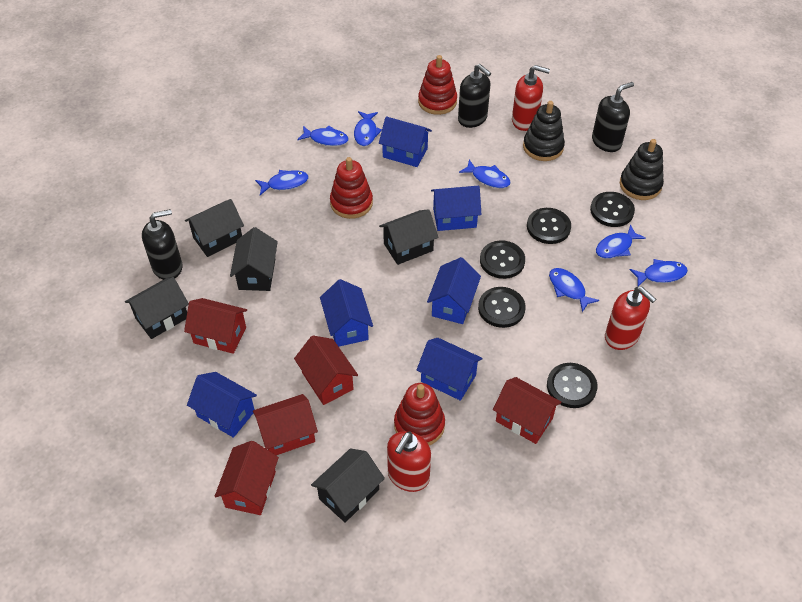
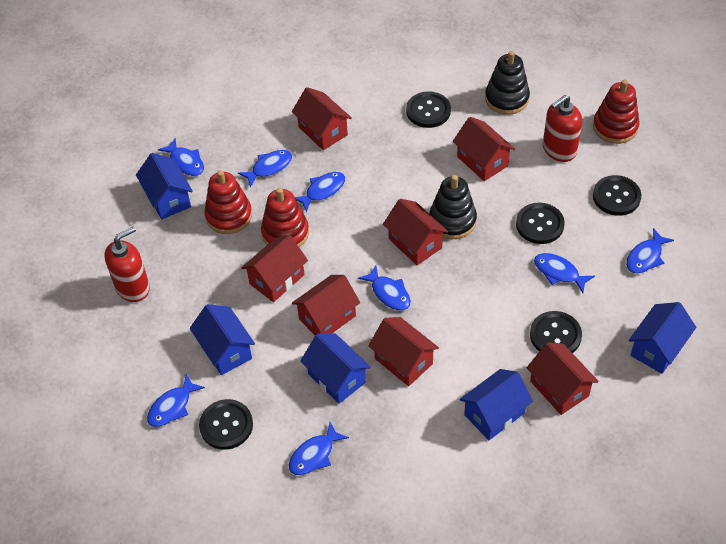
black house: [125,277,189,339] [185,199,244,257] [230,227,278,291] [311,448,385,523] [379,209,438,265] = 5 -> none = 0
black soap dispenser: [142,209,183,280] [458,64,491,128] [592,82,634,152] = 3 -> none = 0
blue fish: [255,170,309,195] [297,126,349,146] [354,111,382,146] [459,159,511,188] [549,268,599,312] [596,224,646,258] [630,259,688,287] = 7 -> [147,374,205,427] [158,138,204,176] [238,150,292,188] [289,422,349,475] [295,172,345,212] [358,265,411,310] [534,253,595,293] [626,228,674,274] = 8
blue house: [187,372,257,438] [320,279,373,347] [379,116,432,167] [417,338,483,401] [427,257,481,324] [431,186,482,231] = 6 -> [136,153,193,219] [190,304,255,375] [300,334,371,404] [460,369,533,440] [629,302,696,374] = 5
red house: [184,298,247,354] [215,441,279,515] [253,394,318,455] [294,336,358,405] [493,377,562,444] = 5 -> [241,235,308,302] [292,87,352,150] [292,275,360,335] [368,317,439,386] [383,199,448,265] [453,117,515,181] [527,342,599,415] = 7
red soap dispenser: [387,431,431,492] [512,65,550,131] [605,287,656,350] = 3 -> [104,226,150,302] [543,95,582,162] = 2

